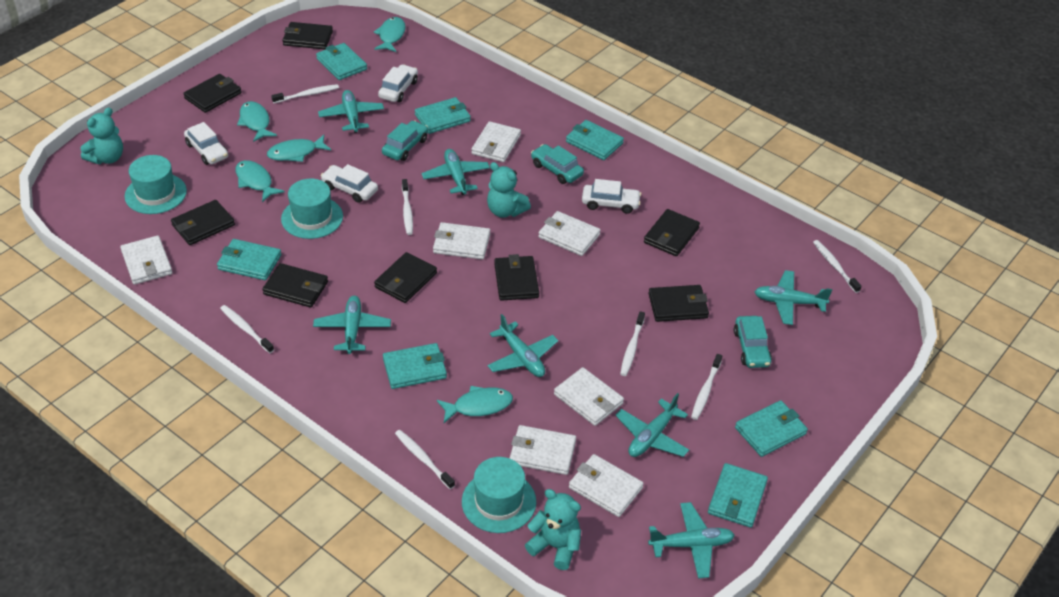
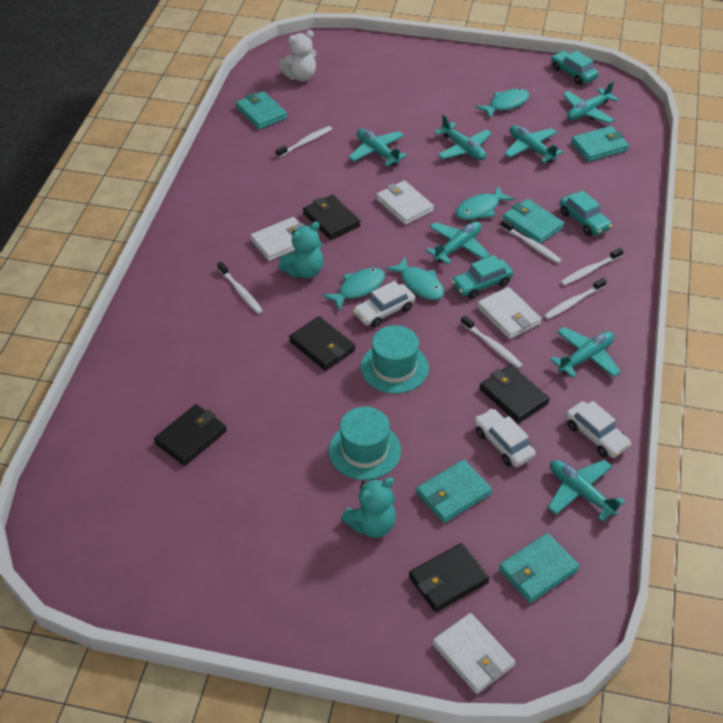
black wallet: [171,200,235,245] [183,74,241,113] [262,263,328,308] [282,22,333,49] [374,252,437,303] [494,254,539,301] [644,209,700,256] [648,285,709,322] = 8 -> [154,404,227,466] [289,316,355,371] [303,195,360,240] [409,543,489,612] [479,365,550,423] = 5
turquoise fish: [236,160,285,202] [237,101,277,142] [267,135,331,162] [374,17,406,52] [437,386,513,423] = 5 -> [322,268,385,311] [386,256,444,300] [456,186,514,220] [476,89,529,119] = 4
turquoise hat: [124,155,187,214] [281,179,343,239] [462,457,536,533] = 3 -> [329,407,401,480] [361,325,429,394] = 2
turquoise teddy bear: [80,108,123,164] [487,162,531,218] [525,489,581,570] = 3 -> [278,222,323,279] [341,477,396,538] = 2
turquoise wallet: [217,239,281,280] [316,43,367,80] [383,343,447,389] [415,97,471,134] [566,120,624,160] [708,463,768,528] [735,400,808,457] = 7 -> [236,91,287,129] [416,459,492,523] [499,533,579,603] [503,199,564,244] [571,126,629,162] = 5
white car: [184,122,228,165] [321,164,378,203] [378,64,418,102] [582,179,641,214] = 4 -> [353,281,415,327] [475,409,536,467] [566,401,631,458] = 3
white teddy bear: none = 0 -> [279,30,316,81] = 1
white toothbrush: [220,305,274,353] [271,84,339,103] [395,430,455,489] [402,179,413,235] [620,311,645,376] [691,354,722,420] [813,240,862,293] = 7 -> [217,261,263,314] [276,126,332,158] [461,315,523,368] [501,219,562,263] [544,278,607,319] [561,248,623,286] = 6
white wallet: [120,236,173,285] [433,222,490,260] [471,121,521,162] [510,425,576,475] [538,211,601,256] [554,367,624,426] [569,454,644,517] = 7 -> [250,217,305,261] [376,180,434,225] [433,613,515,694] [477,287,541,339] = 4

